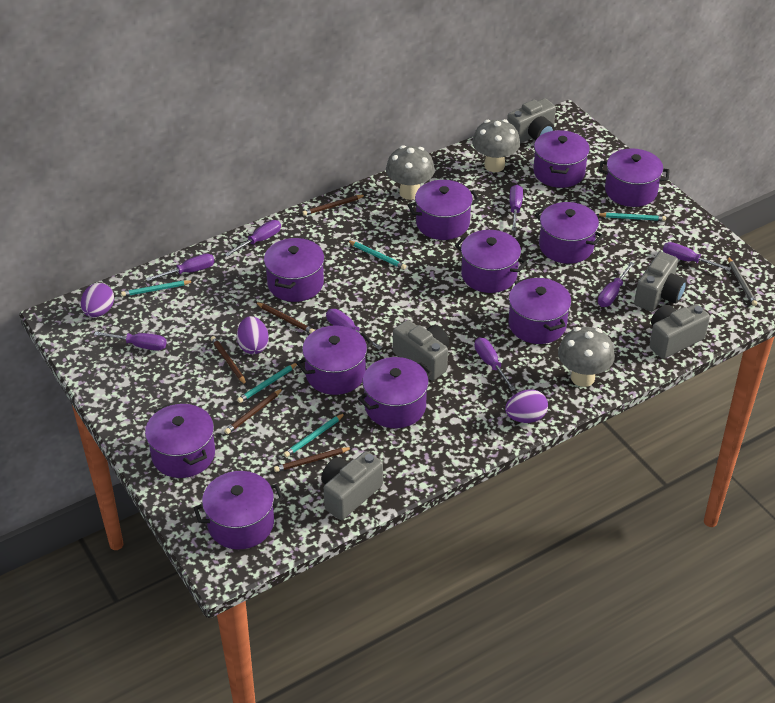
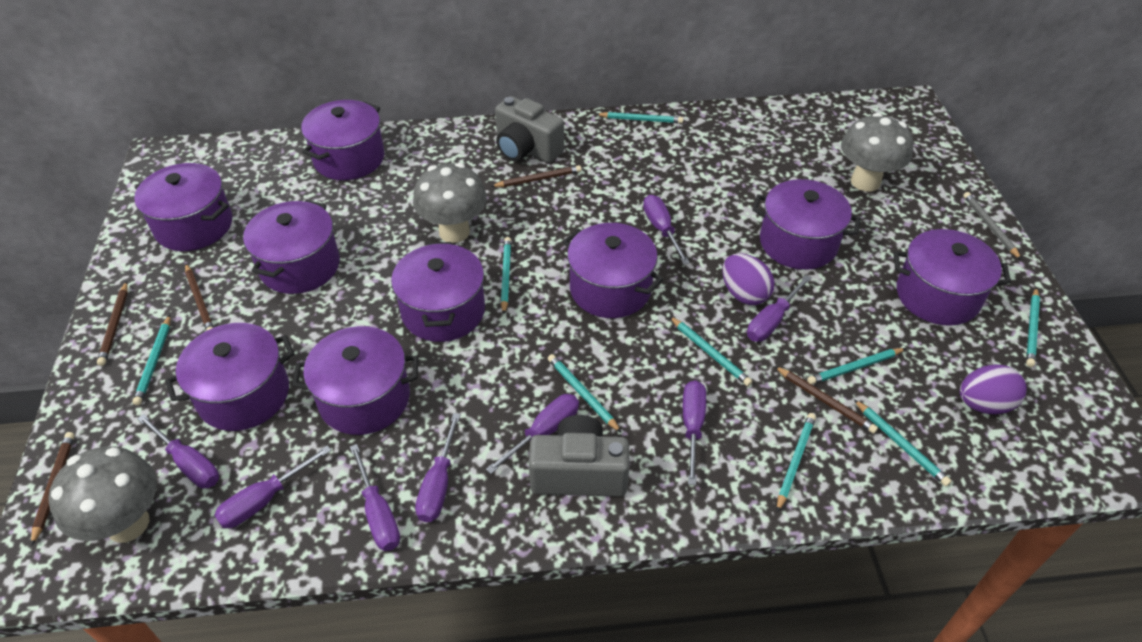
grey camera: [321,451,383,520] [393,320,449,381] [507,98,556,143] [634,252,687,311] [649,304,710,359] = 5 -> [495,96,564,163] [529,415,629,496] = 2
purple egg: [81,283,114,317] [237,316,269,354] [505,389,548,423] = 3 -> [722,254,775,305] [960,364,1027,414] = 2
purple pot: [145,403,215,478] [194,471,283,550] [264,237,324,302] [296,325,373,395] [358,357,432,428] [408,180,480,240] [455,230,527,293] [508,277,571,344] [533,130,590,188] [535,202,604,264] [599,148,670,207] = 11 -> [134,163,232,251] [165,323,294,431] [243,200,340,294] [292,326,419,435] [301,100,384,180] [391,242,485,342] [563,223,664,318] [752,179,861,270] [893,229,1011,326] = 9
turquoise pencil: [121,280,194,297] [237,363,297,403] [283,413,345,457] [347,240,406,269] [596,213,666,221] = 5 -> [132,315,170,406] [501,237,511,314] [548,354,622,433] [596,112,683,123] [669,316,752,386] [777,413,816,512] [807,348,906,385] [854,400,951,486] [1026,287,1040,367] = 9

